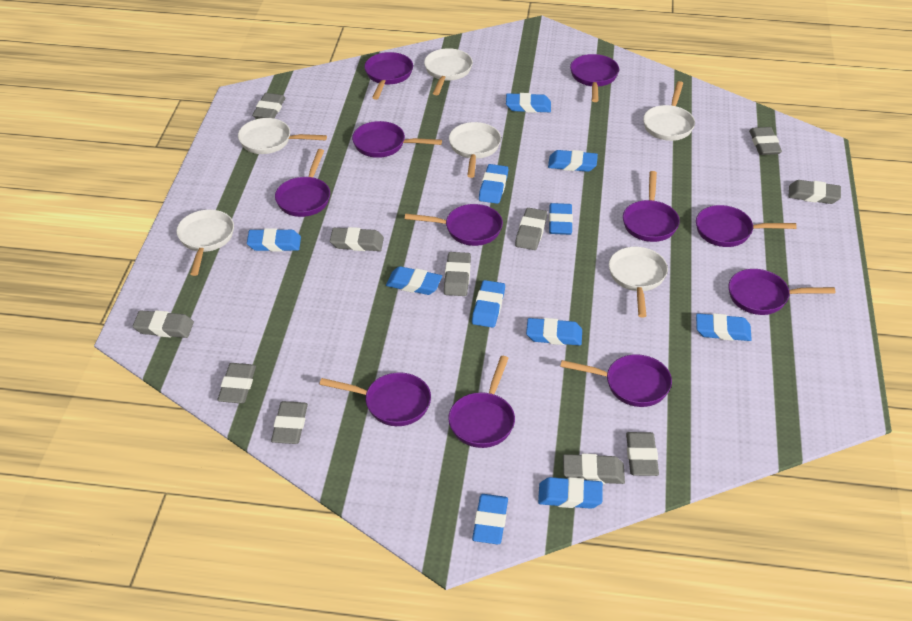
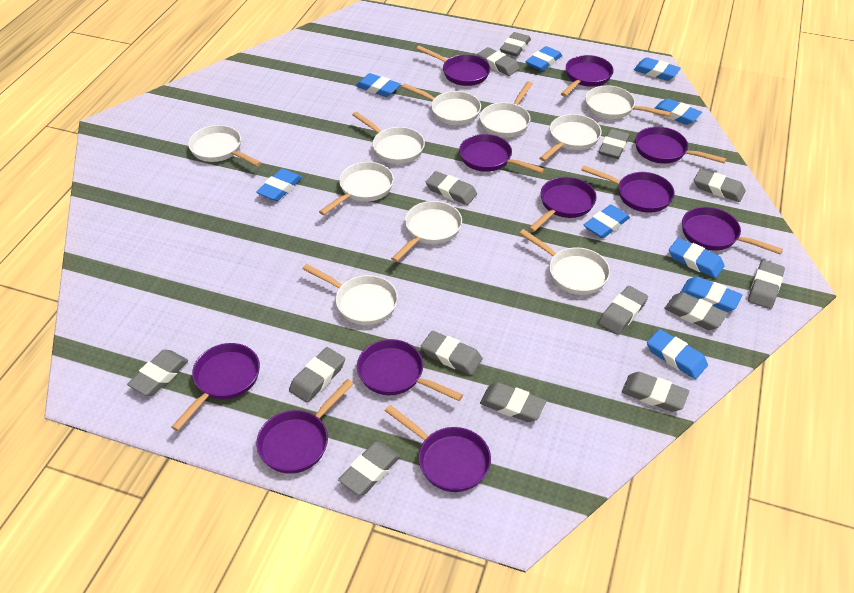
blue eraser: [247,228,301,252] [386,266,442,295] [472,280,505,328] [472,494,508,544] [479,164,508,204] [506,93,551,113] [526,318,582,345] [538,477,603,509] [548,150,598,172] [549,203,573,235] [696,313,752,341] = 11 -> [256,168,302,201] [356,73,401,97] [525,46,562,71] [584,205,630,238] [634,57,681,81] [647,329,708,379] [654,98,702,125] [669,238,725,278] [680,276,742,312] = 9
grey eraser: [133,310,194,338] [217,363,256,403] [252,93,285,119] [271,401,308,444] [330,227,384,251] [444,252,471,296] [515,208,547,250] [563,454,625,484] [626,432,659,476] [749,127,782,155] [788,180,841,204] = 11 -> [127,350,188,396] [289,347,345,403] [338,442,401,495] [421,331,482,375] [426,171,477,205] [477,47,520,76] [480,382,546,422] [500,32,531,56] [598,286,648,335] [599,129,630,159] [622,372,689,412] [664,292,728,330] [694,169,745,202] [748,260,785,309] = 14
white pan: [176,210,234,276] [238,118,327,154] [424,48,473,95] [449,122,501,178] [609,247,668,317] [643,81,695,141] = 6 -> [188,125,262,167] [302,264,398,325] [319,162,394,215] [352,111,425,164] [391,201,462,262] [402,83,481,125] [480,81,533,138] [519,229,610,295] [539,114,602,161] [585,85,671,119] = 10

